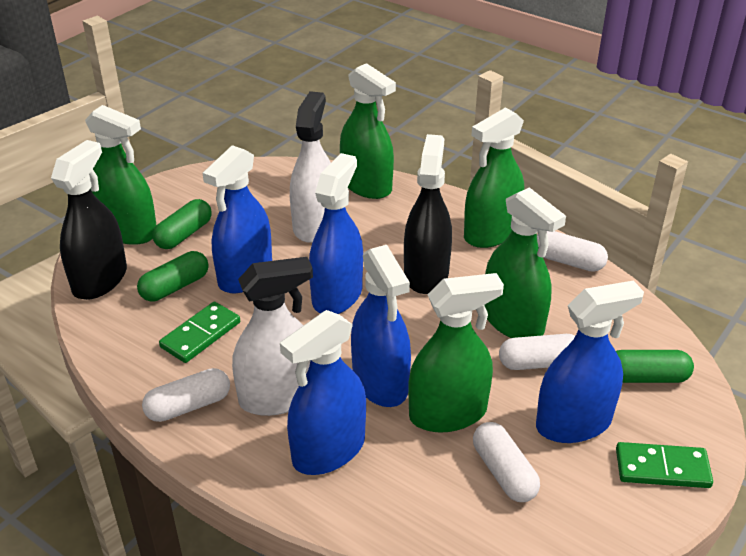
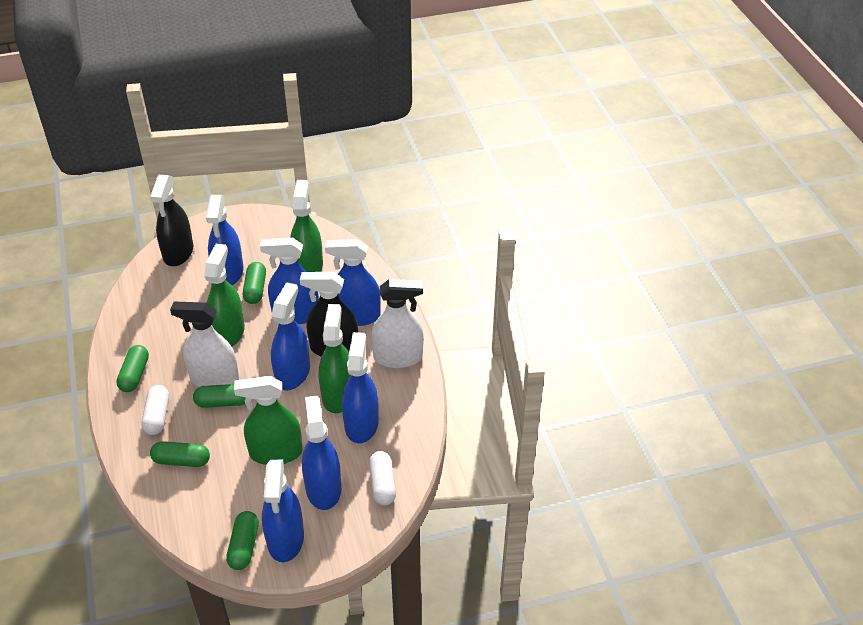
blue spray bottle: [203,145,272,293] [280,310,366,475] [309,153,363,314] [351,245,411,407] [536,281,644,443] = 5 -> [206,195,244,285] [260,238,319,324] [262,460,304,562] [271,282,310,390] [302,396,341,510] [325,239,381,326] [342,332,379,443] = 7
green capsule: [137,251,209,301] [153,199,212,249] [616,350,694,383] = 3 -> [116,345,149,392] [150,441,210,467] [193,384,246,408] [226,511,259,570] [243,262,266,304] = 5
green domino: [159,302,240,363] [616,442,713,488] = 2 -> none = 0
green spray bottle: [85,105,157,245] [340,63,396,199] [408,273,504,433] [464,107,524,248] [484,187,566,338] = 5 -> [204,244,245,347] [234,376,303,465] [290,180,323,272] [319,304,350,413] = 4
white capsule: [142,368,230,422] [473,422,540,502] [499,334,575,370] [537,231,608,272] = 4 -> [142,385,169,435] [369,451,396,506] = 2

